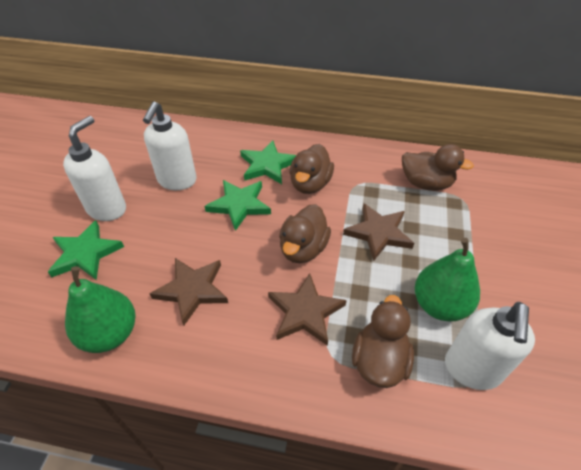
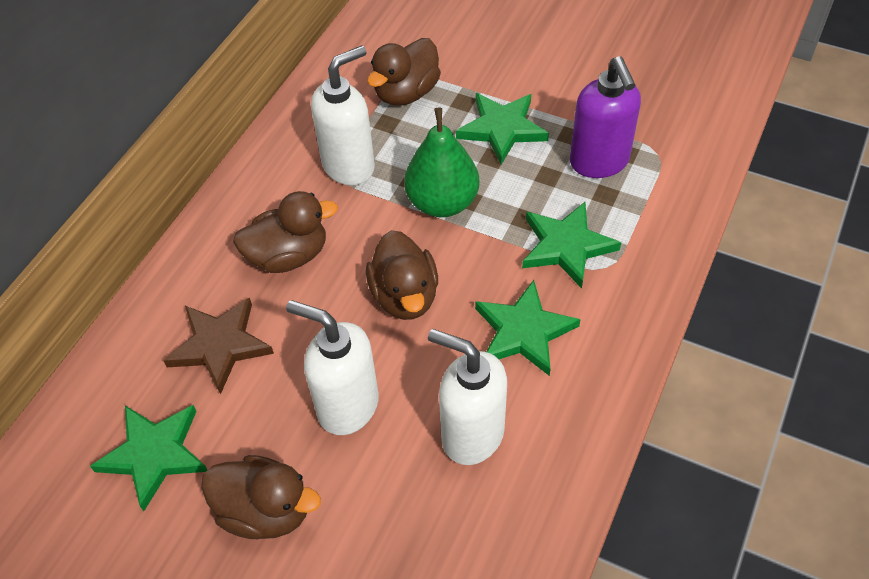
brown star: [150,258,228,325] [268,273,347,346] [343,203,414,261] = 3 -> [163,297,274,394] = 1
green pear: [65,266,136,353] [415,238,480,321] = 2 -> [404,107,480,217] = 1
green star: [48,220,124,280] [205,180,271,231] [240,140,296,184] = 3 -> [90,405,207,511] [456,93,549,164] [475,280,581,376] [522,202,621,288] = 4
purple soap dispenser: none = 0 -> [570,56,641,178] = 1

